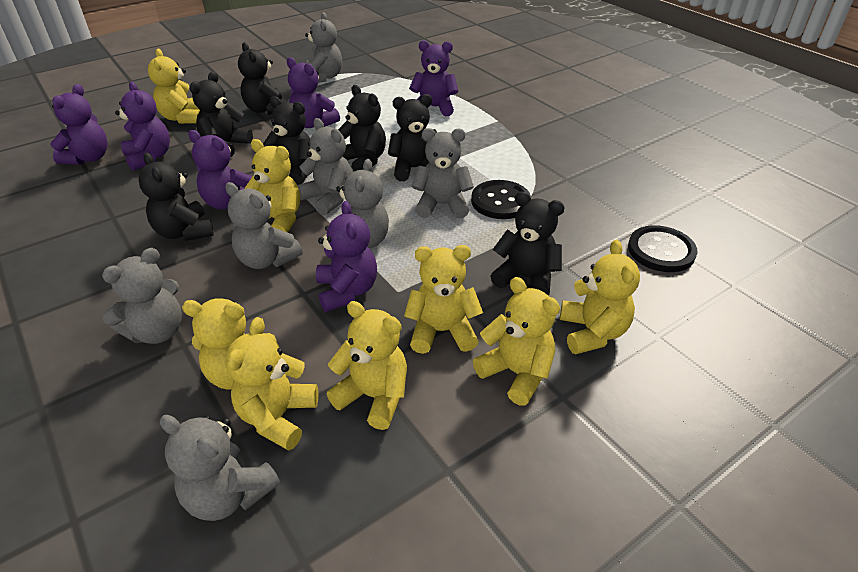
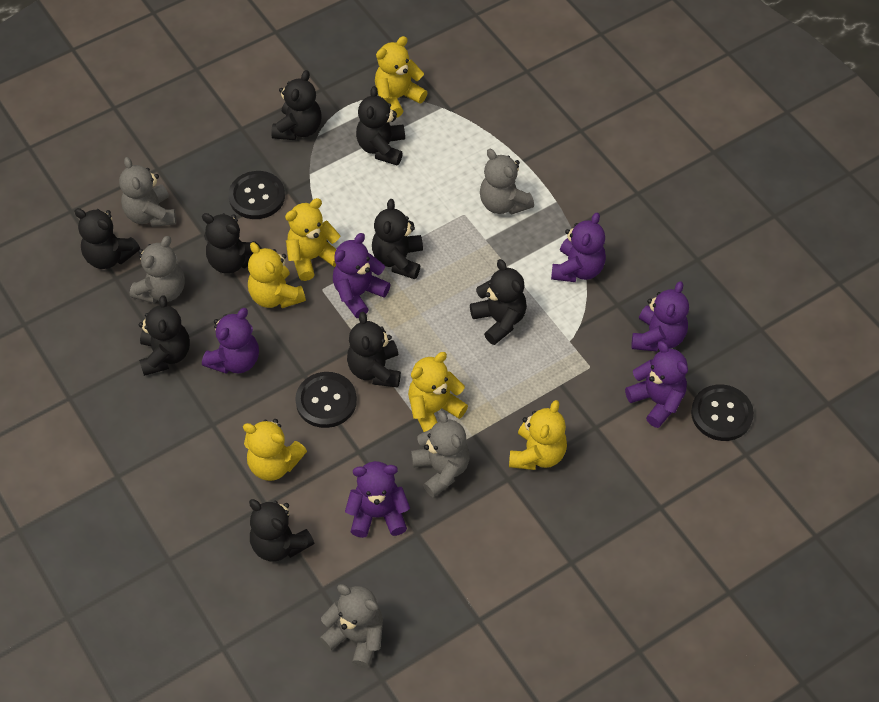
black button: [471,180,531,219] [628,225,697,272] = 2 -> [228,171,285,219] [295,372,357,428] [691,384,754,441] = 3
black teddy bear: [139,152,214,241] [190,71,253,157] [238,42,287,115] [263,96,310,185] [338,85,386,172] [388,94,437,181] [490,192,565,296] = 7 -> [74,208,140,269] [139,296,190,376] [202,213,262,274] [249,499,314,561] [271,70,322,140] [347,312,401,388] [356,86,405,165] [372,199,423,279] [470,259,527,345] = 9
grey teddy bear: [102,248,182,344] [160,415,280,521] [225,182,303,269] [297,118,352,215] [305,12,342,83] [336,159,389,248] [412,128,474,218] = 7 -> [119,157,176,227] [130,236,185,303] [320,584,383,668] [411,410,470,498] [480,149,534,215] = 5
yellow teddy bear: [148,49,200,124] [182,298,280,390] [226,317,318,451] [244,139,300,233] [327,301,407,430] [404,245,483,354] [473,277,560,406] [560,240,640,354] = 8 -> [243,419,307,481] [248,242,306,308] [285,198,341,281] [375,36,428,118] [408,352,468,432] [509,400,567,470] = 6

